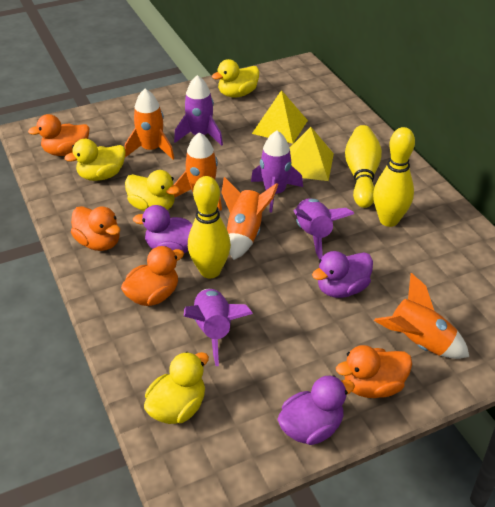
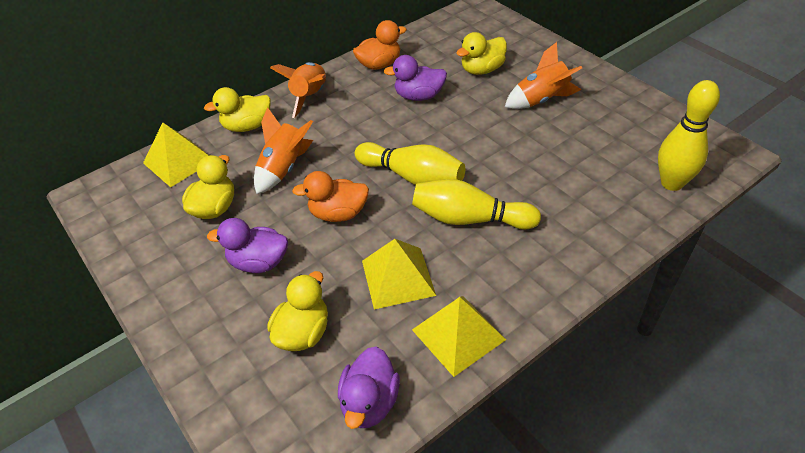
orange duck: [28,114,90,156] [71,206,120,251] [121,246,184,306] [336,345,412,398] = 4 -> [292,171,369,222] [353,20,407,70] = 2
orange rocket: [125,89,174,160] [174,132,222,211] [221,177,278,260] [374,273,469,359] = 4 -> [254,107,313,194] [270,62,326,118] [505,42,582,109] = 3
purple rocket: [174,75,223,146] [184,289,253,366] [251,131,303,212] [294,198,354,260] = 4 -> none = 0
yellow pyramid: [252,90,308,144] [290,127,334,181] = 2 -> [143,123,209,187] [362,239,436,310] [412,296,506,377] = 3

